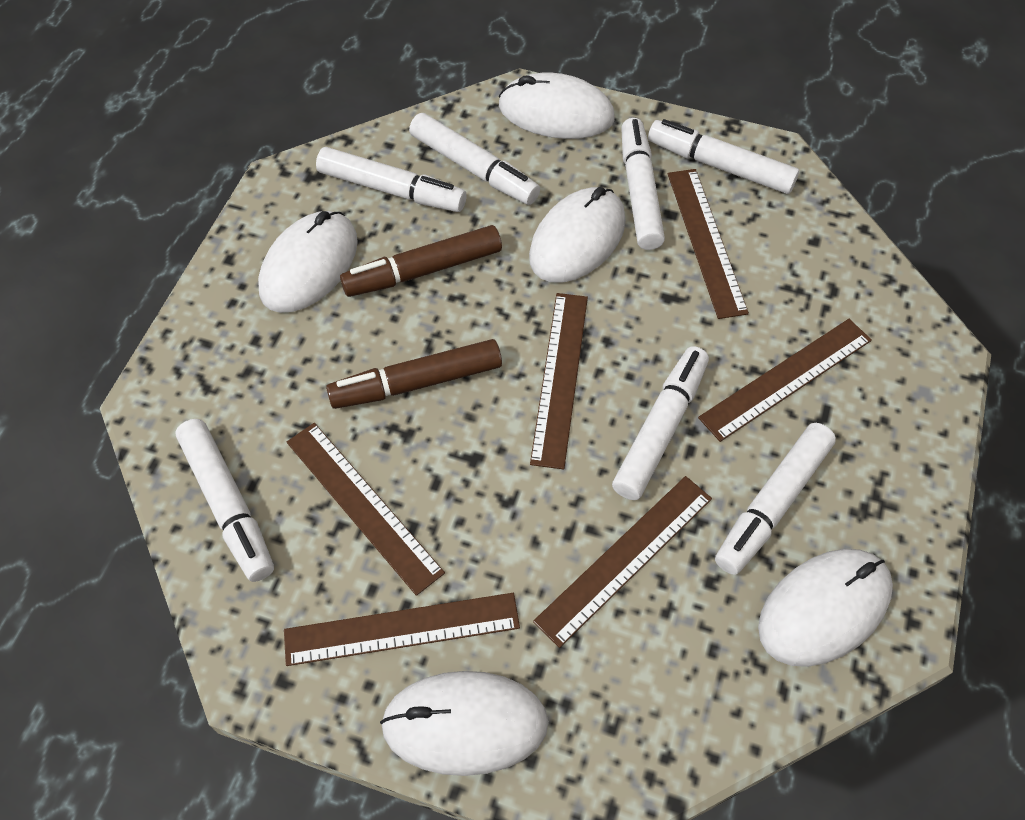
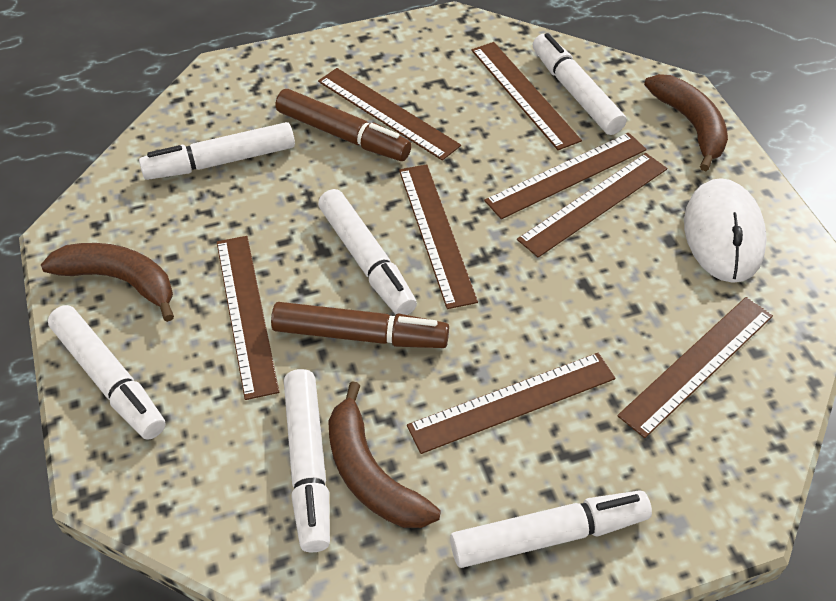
brown banana: none = 0 -> [41,243,174,322] [328,381,441,528] [644,74,728,171] = 3
brown ruler: [284,593,520,666] [287,423,445,596] [530,293,588,469] [533,476,712,648] [668,169,749,319] [698,319,872,442] = 6 -> [217,236,279,400] [318,68,461,161] [399,164,478,309] [407,353,616,454] [471,42,582,150] [484,133,647,219] [517,153,667,258] [617,297,773,438] = 8
white marker: [175,419,274,582] [316,147,466,212] [409,113,540,205] [612,346,709,500] [621,118,665,250] [648,119,799,194] [715,423,836,575] = 7 -> [48,305,166,440] [139,122,295,180] [284,369,330,552] [318,189,417,315] [450,490,652,568] [533,33,627,135] = 6
white mouse: [258,211,358,313] [380,671,549,776] [499,73,615,139] [529,187,626,283] [758,549,893,667] = 5 -> [684,178,767,283] = 1

